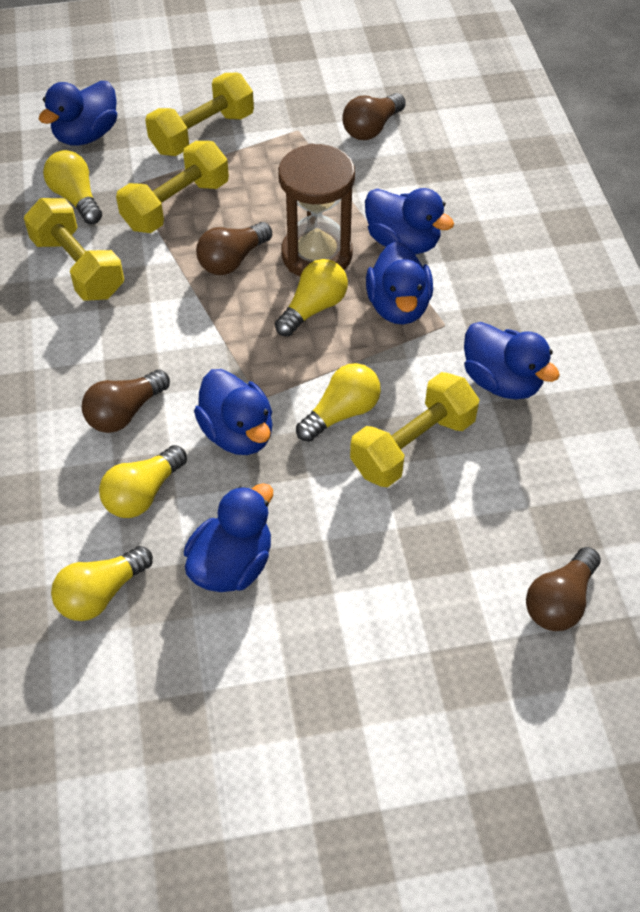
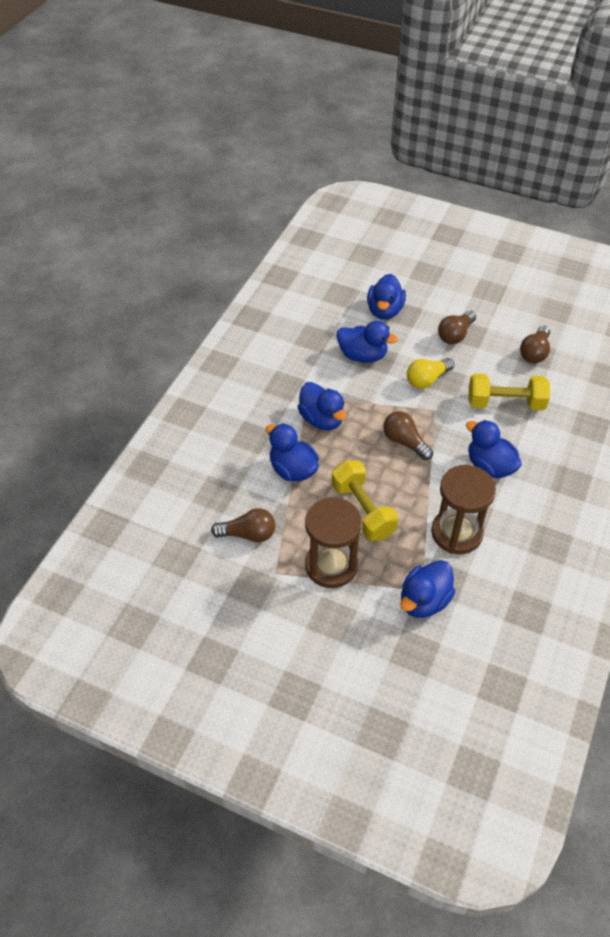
brown hourglass: [278,144,355,276] = 1 -> [305,497,362,588] [431,465,496,554] = 2
yellow dumbbell: [24,198,124,301] [116,141,229,233] [145,73,254,156] [350,372,480,487] = 4 -> [331,460,398,541] [469,374,550,410] = 2
yellow light bulb: [43,150,102,224] [51,546,153,621] [99,445,187,518] [275,259,348,337] [296,363,381,442] = 5 -> [407,358,454,389] = 1

